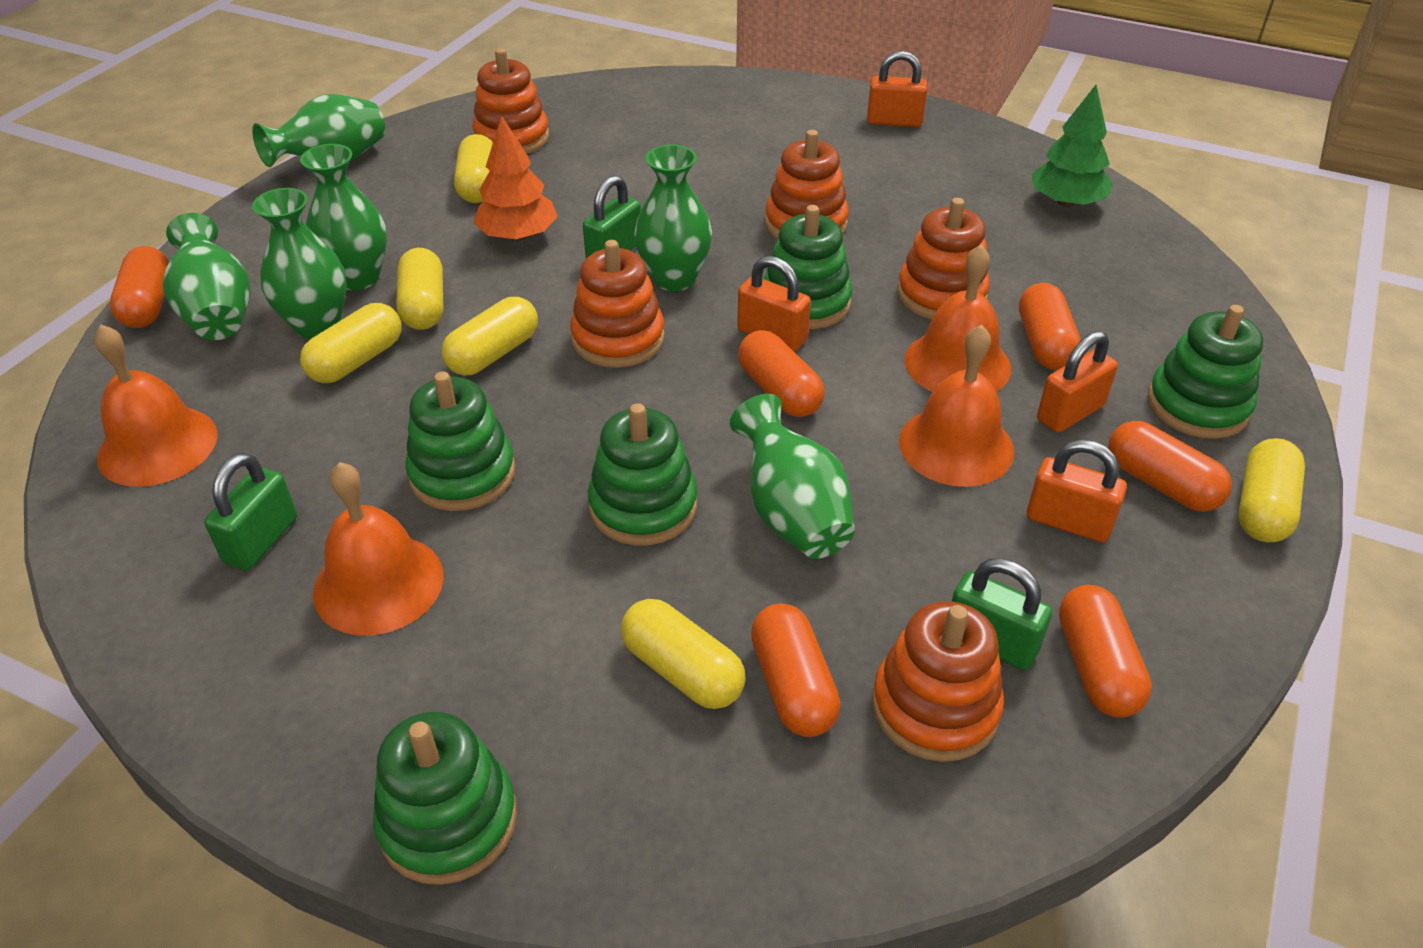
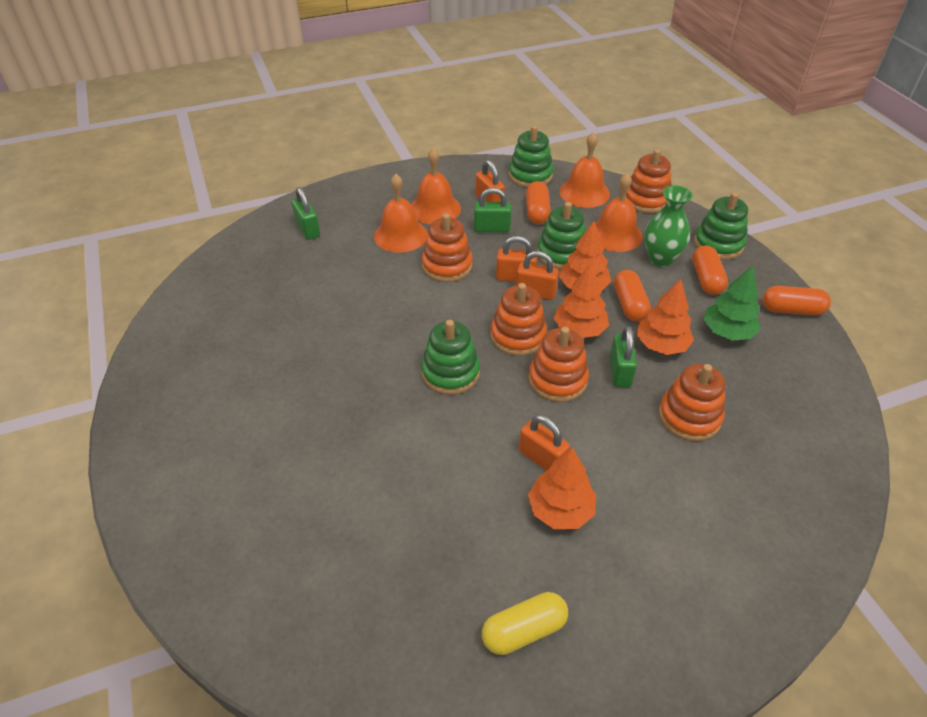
green stacking toy: [373,712,517,885] [405,371,515,511] [588,403,697,546] [764,205,852,329] [1148,305,1263,439] = 5 -> [421,320,480,395] [509,125,553,187] [537,202,586,270] [694,192,748,260] = 4
green vase: [163,213,250,340] [252,94,385,167] [252,188,347,339] [300,144,387,290] [634,145,712,291] [730,394,855,559] = 6 -> [644,185,693,267] = 1
orange capsule: [110,246,169,328] [738,330,825,417] [751,603,841,737] [1019,283,1081,370] [1059,585,1152,718] [1108,421,1232,512] = 6 -> [526,181,551,224] [614,270,651,321] [692,245,728,295] [763,286,831,315] = 4
orange tree: [473,115,558,241] = 1 -> [528,448,596,529] [554,263,609,338] [559,221,611,291] [637,279,694,355] = 4
yellow capsule: [300,303,402,383] [397,248,443,330] [442,297,538,375] [454,134,493,203] [621,599,746,709] [1238,438,1305,542] = 6 -> [482,592,568,655] = 1

